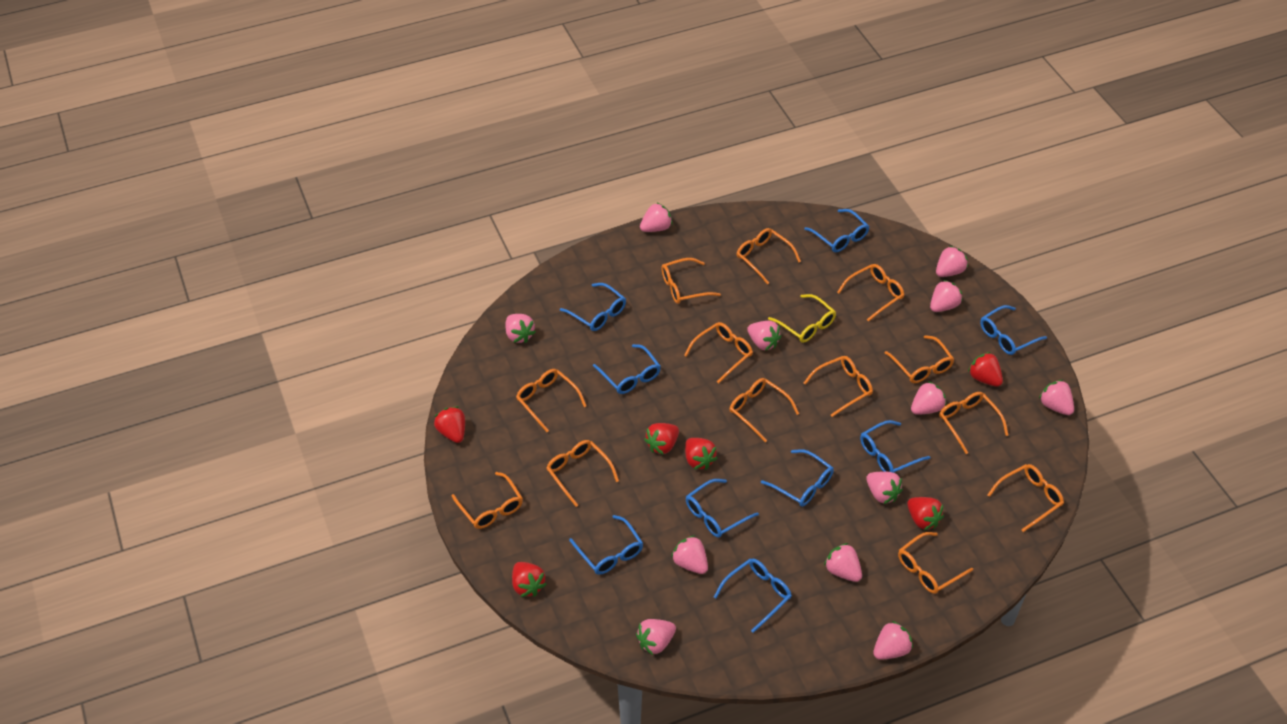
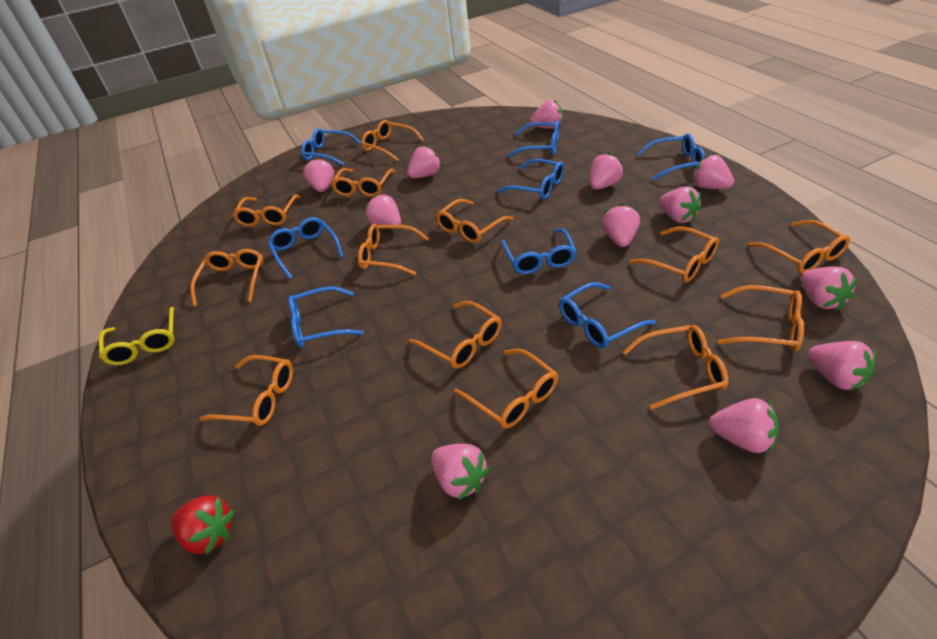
blue glasses: [560,283,626,331] [569,515,643,575] [593,344,661,394] [686,479,759,538] [714,559,792,633] [761,449,834,507] [804,209,870,252] [860,420,930,473] [980,305,1047,355] = 9 -> [268,217,344,279] [288,286,364,348] [301,128,361,166] [497,159,564,200] [501,229,576,274] [508,120,559,157] [559,282,656,348] [637,133,705,181] = 8
red strawberry: [434,406,465,443] [512,562,546,597] [644,423,679,455] [685,438,718,470] [907,497,944,530] [968,352,1003,387] = 6 -> [171,495,234,555] = 1

